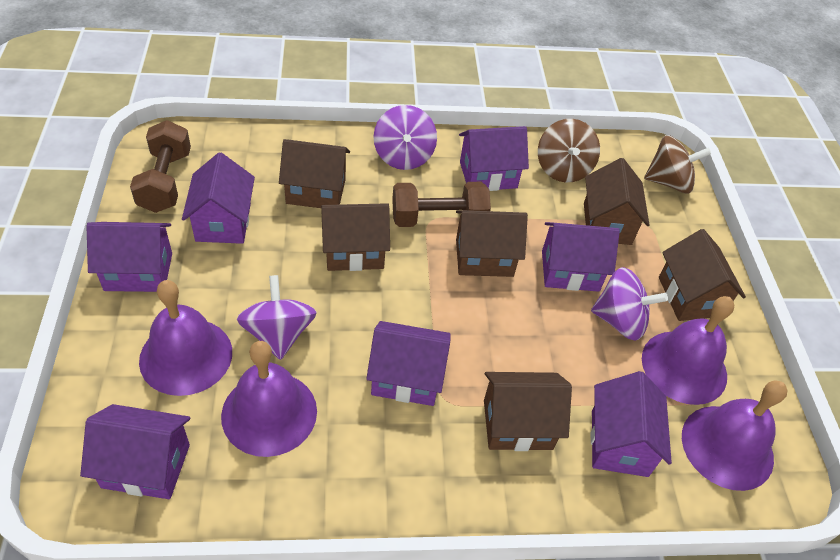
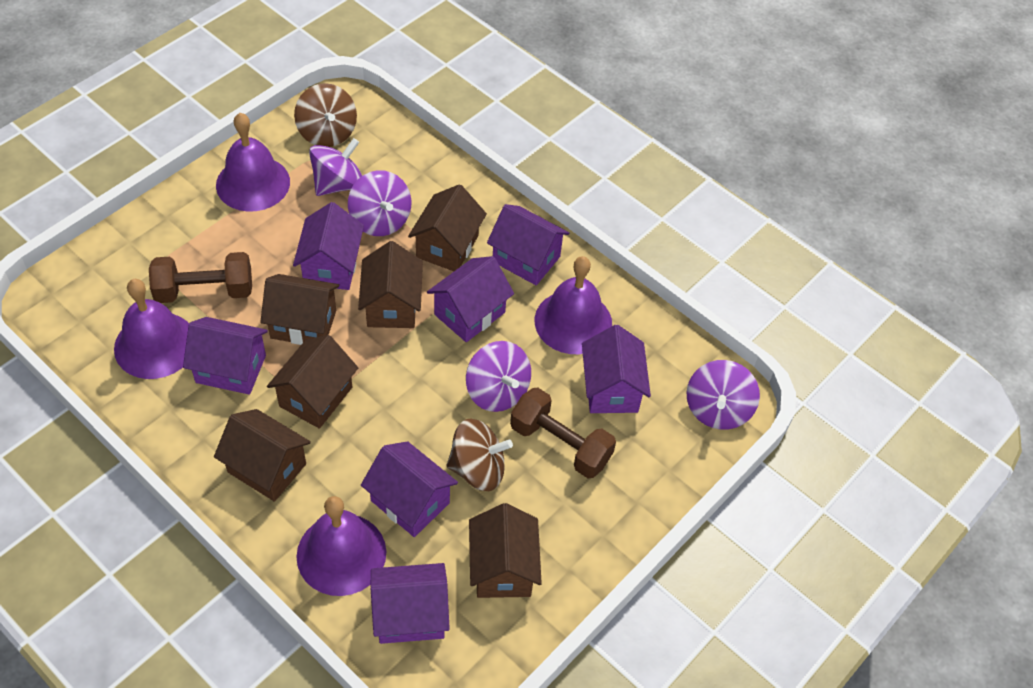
purple spinning top: [237,275,317,360] [374,105,437,170] [591,267,668,341] = 3 -> [309,138,362,196] [348,170,412,236] [466,341,531,412] [687,360,760,430] = 4

